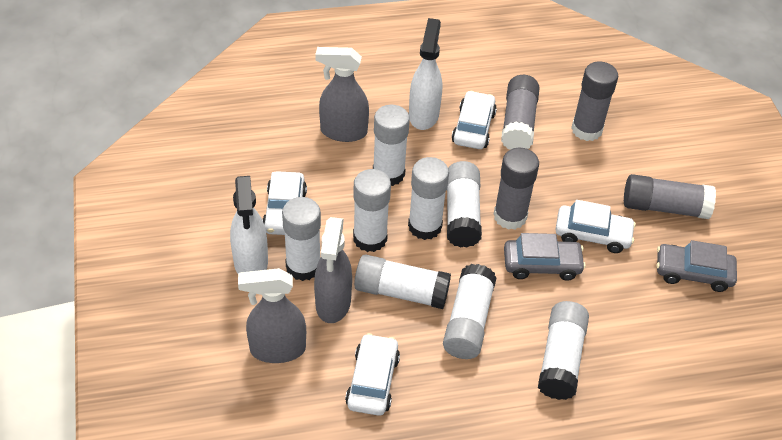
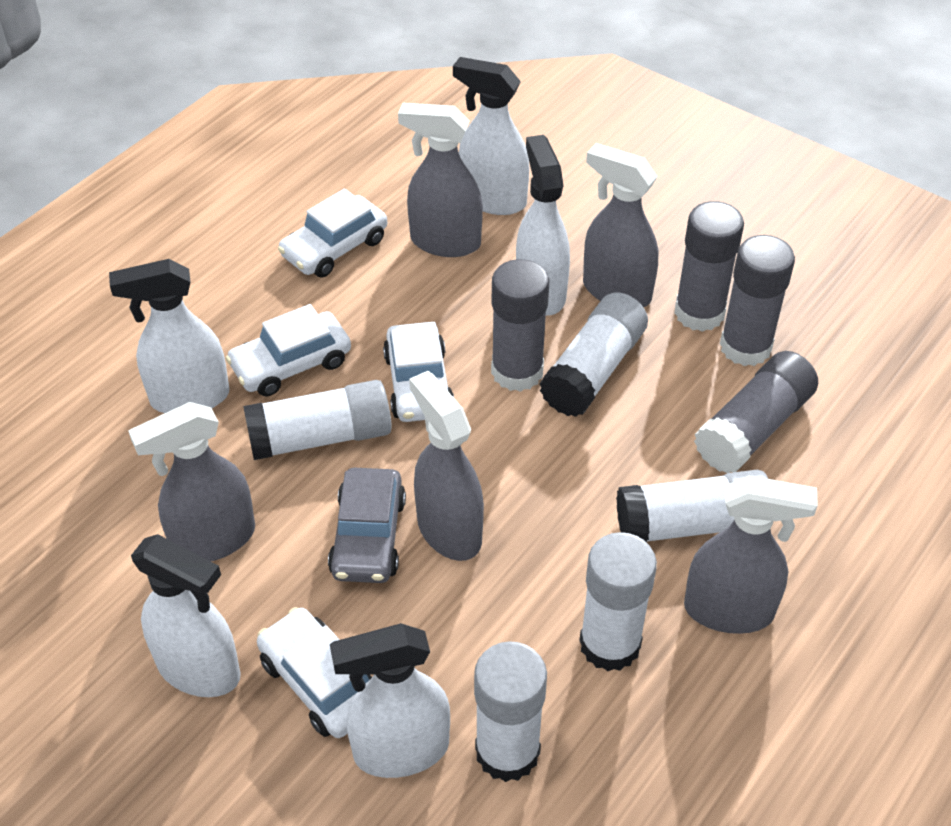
grey car: [504,233,586,281] [656,240,737,292] = 2 -> [328,468,406,583] = 1
grey spray bottle: [238,268,306,363] [314,217,352,323] [315,47,369,142] = 3 -> [128,402,255,562] [398,103,483,257] [409,371,484,561] [583,143,658,307] [684,475,818,634] = 5
white glue stick: [282,197,321,281] [353,169,391,252] [354,254,451,309] [373,105,410,186] [408,157,449,240] [443,264,497,359] [447,161,482,248] [538,301,589,400] = 8 -> [243,380,392,460] [474,641,547,782] [539,292,648,417] [579,532,657,671] [616,470,768,542] = 5
white spray bottle: [230,176,268,274] [409,18,442,130] = 2 -> [109,259,230,413] [131,534,241,697] [330,623,450,778] [453,57,530,215] [516,135,570,316] = 5

